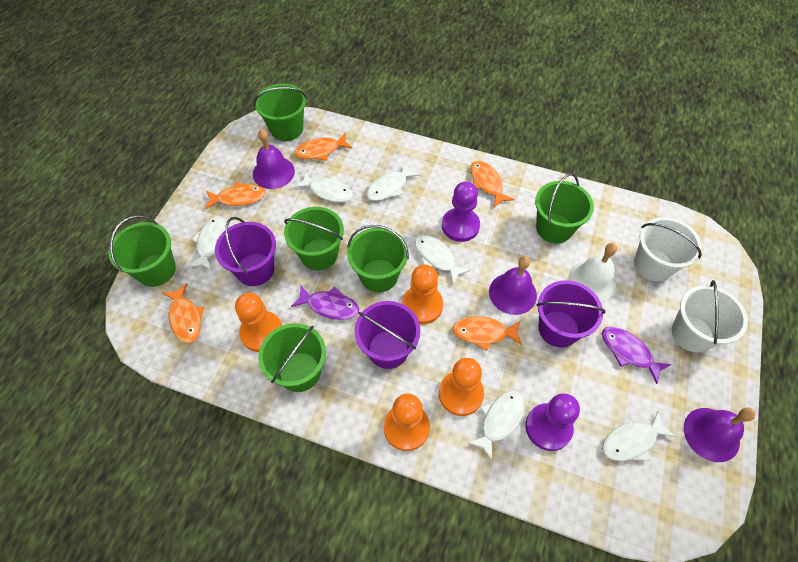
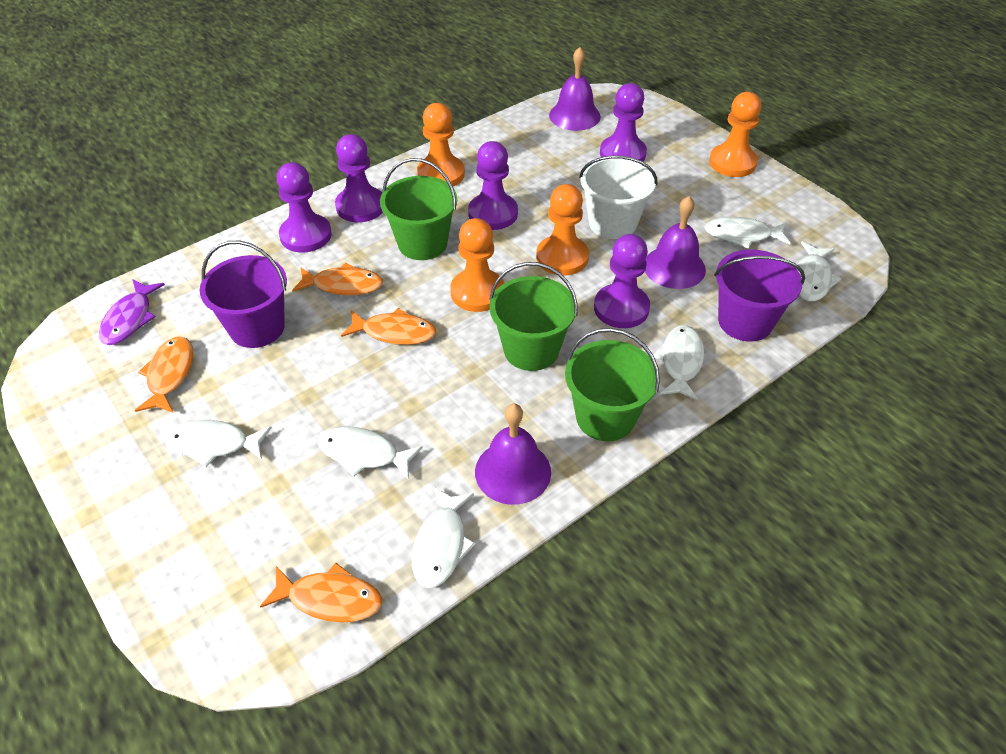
green bucket: [108,215,176,287] [254,83,307,141] [258,323,326,392] [284,207,344,271] [347,225,409,292] [535,173,594,243] = 6 -> [380,158,457,260] [489,262,578,371] [565,328,660,441] = 3
orange fish: [162,283,204,343] [205,182,266,209] [294,133,352,161] [452,316,522,351] [471,161,514,208] = 5 -> [135,337,193,413] [260,563,382,623] [292,263,383,295] [341,308,436,345] = 4
purple bucket: [215,217,276,286] [355,301,420,369] [536,280,606,348] = 3 -> [200,241,287,348] [714,249,805,342] = 2
purple fish: [291,286,359,320] [602,327,672,384] = 2 -> [99,279,165,345] = 1
purple pawn: [442,181,480,242] [526,393,580,451] = 2 -> [277,162,332,253] [335,134,383,222] [468,141,518,230] [594,234,650,328] [600,83,647,162] = 5
white bell: [569,243,617,302] = 1 -> none = 0
white bucket: [634,217,702,281] [672,280,748,353] = 2 -> [579,156,657,239] = 1

